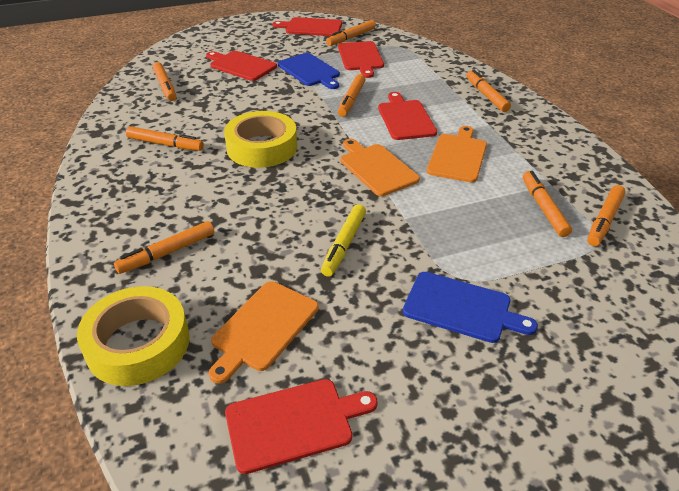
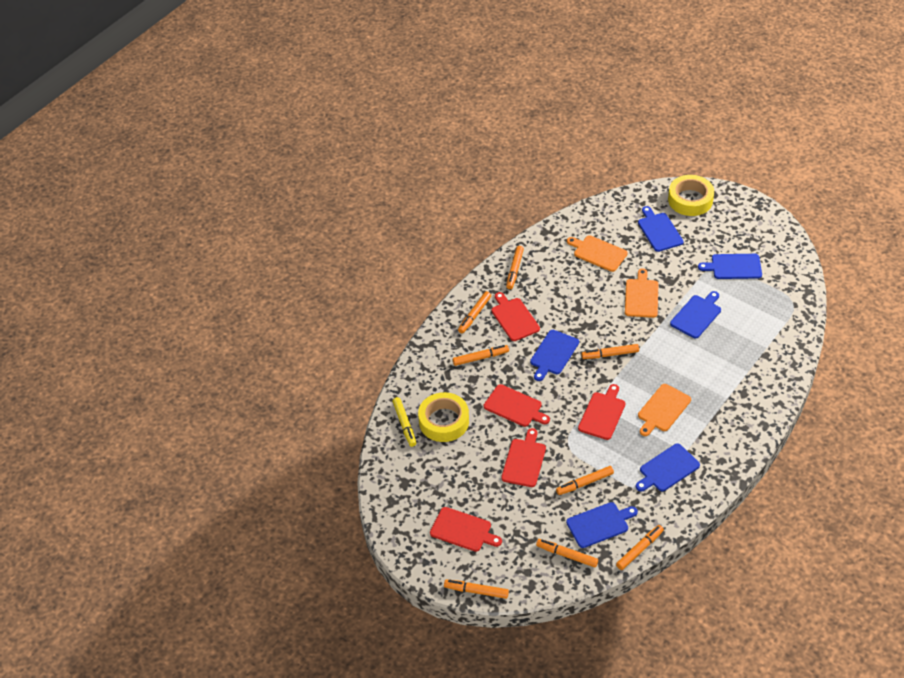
blue cutting board: [278,53,340,89] [403,272,538,343] = 2 -> [530,330,579,381] [566,502,638,548] [636,443,700,492] [638,206,683,252] [670,291,721,338] [698,254,762,279] = 6

